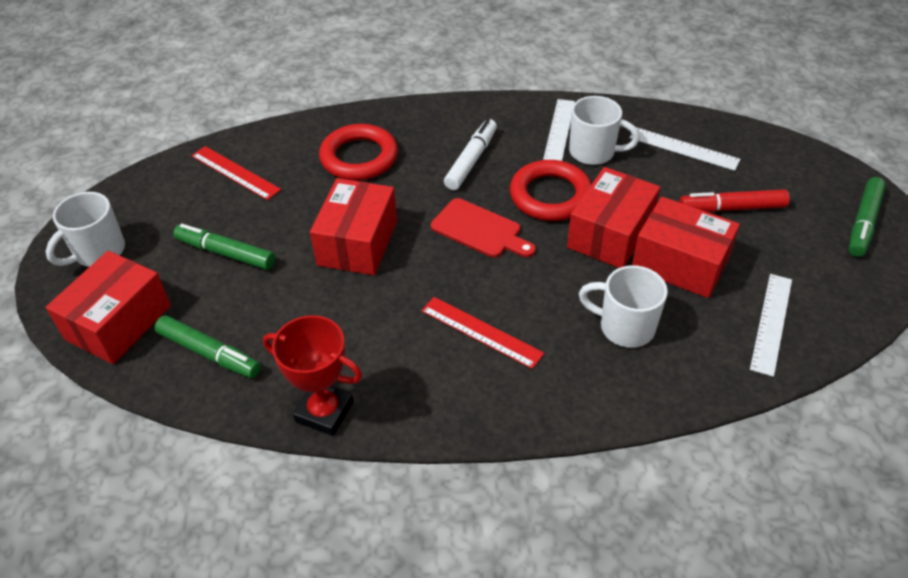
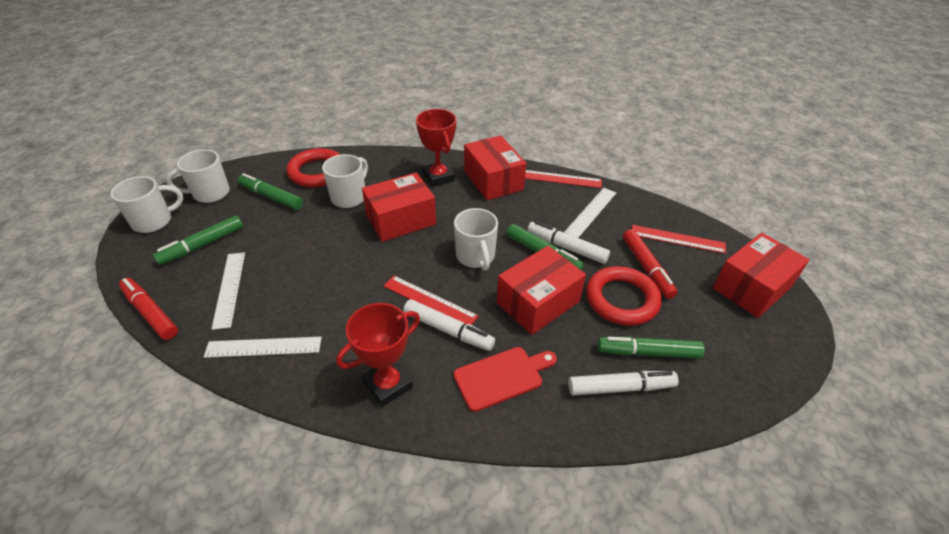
green marker: [155,315,261,378] [173,224,275,270] [849,177,886,257] = 3 -> [153,215,243,265] [238,173,303,210] [507,224,584,271] [598,336,705,358] = 4
red marker: [679,189,790,212] = 1 -> [119,278,178,340] [623,229,678,299] = 2
red ruler: [191,146,281,200] [422,297,544,369] = 2 -> [384,276,478,325] [525,170,602,188] [632,225,726,254] = 3
red trophy: [263,315,362,436] = 1 -> [336,303,420,407] [416,109,457,187] = 2
white marker: [444,119,497,190] = 1 -> [403,299,495,351] [527,221,610,264] [568,371,679,395] = 3
white mug: [46,192,125,267] [569,96,640,165] [579,265,668,348] = 3 -> [110,176,184,233] [166,149,230,203] [322,154,368,208] [454,208,498,271] = 4

